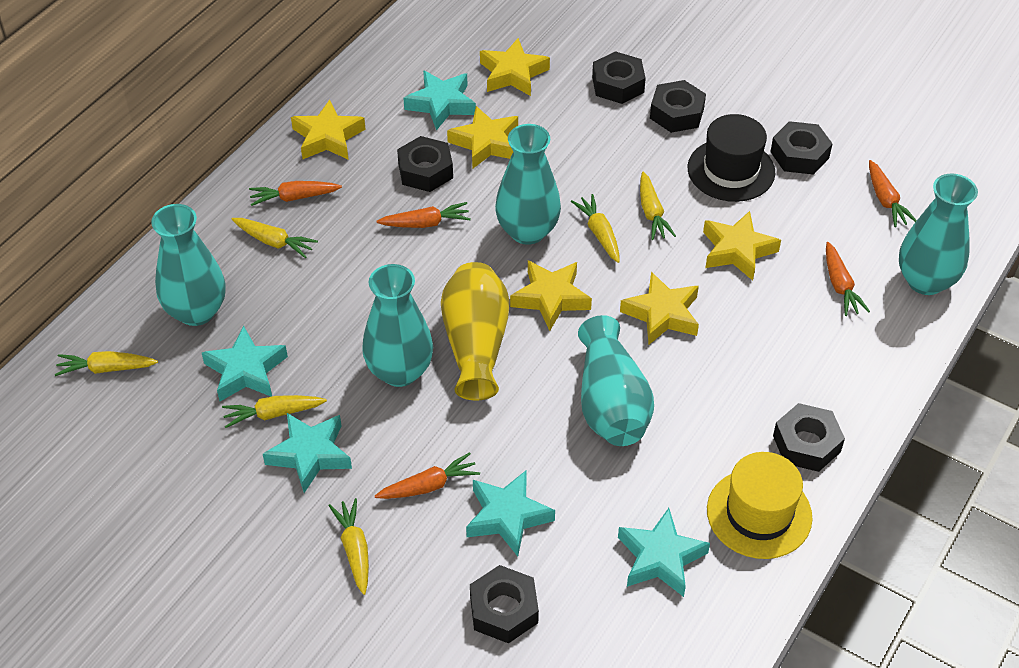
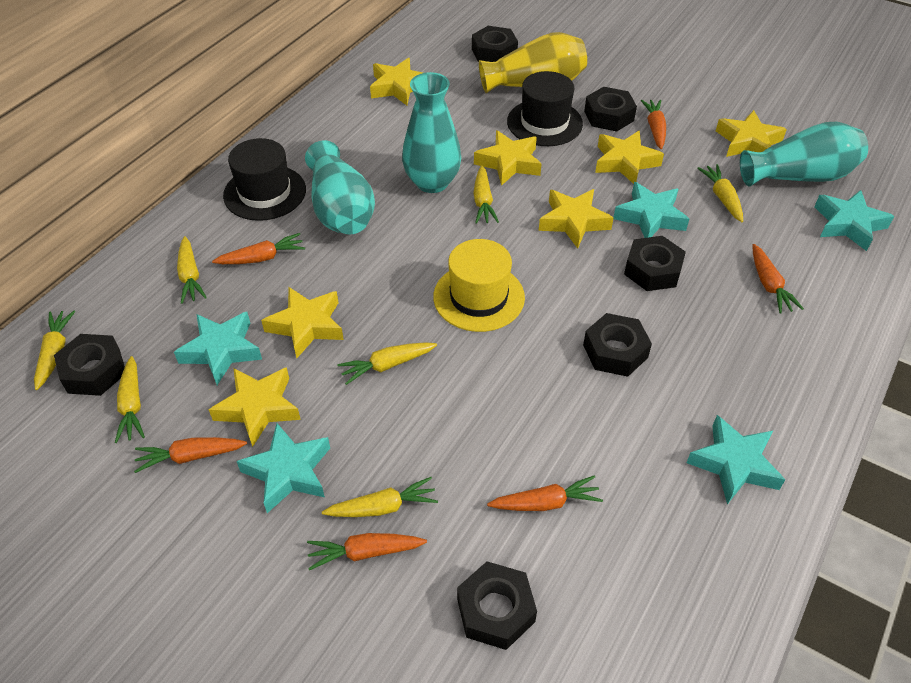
black hat: [688,114,775,202] = 1 -> [223,138,306,221] [507,71,583,146] = 2
orange carrot: [249,181,342,206] [375,452,480,499] [376,202,471,228] [826,242,870,316] [869,160,917,227] = 5 -> [134,437,247,473] [212,233,305,264] [307,533,427,570] [487,475,603,511] [641,100,666,149] [753,244,804,313] = 6
turquoise vase: [151,204,226,326] [362,264,433,387] [495,124,561,245] [578,315,654,446] [899,173,978,295] = 5 -> [305,140,375,234] [402,72,461,193] [740,122,868,186] = 3
yellow carrot: [55,351,158,376] [222,395,327,428] [231,218,318,258] [329,498,369,595] [571,194,620,263] [640,172,676,240] = 6 -> [34,311,75,390] [115,356,145,443] [177,236,207,304] [322,477,438,517] [337,342,437,385] [473,165,499,224] [697,164,743,222] = 7
yellow star: [291,100,366,159] [447,106,518,169] [480,38,550,96] [510,260,592,331] [620,272,699,345] [703,211,781,280] = 6 -> [209,367,301,447] [261,287,344,358] [370,58,422,105] [474,130,541,186] [539,189,613,248] [595,130,664,184] [716,110,787,157] = 7

